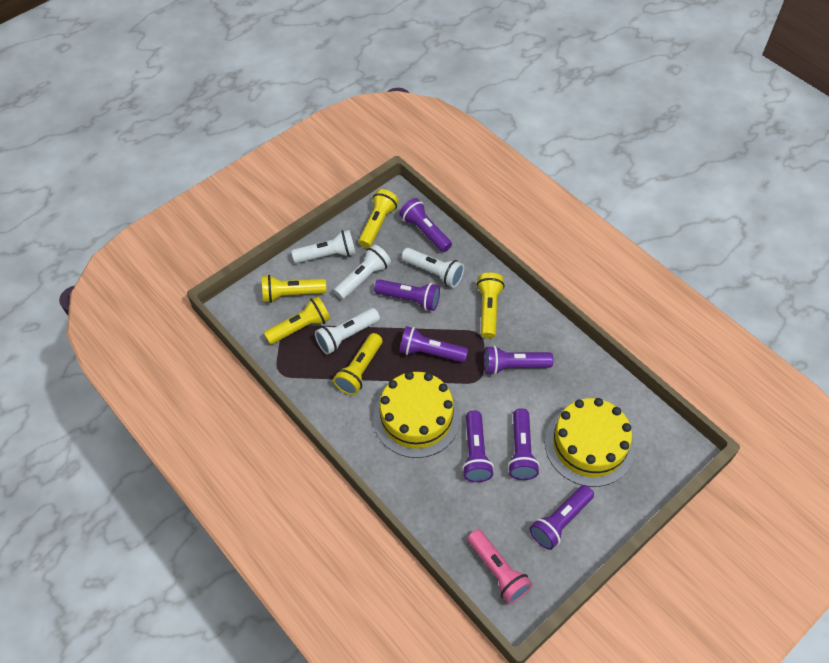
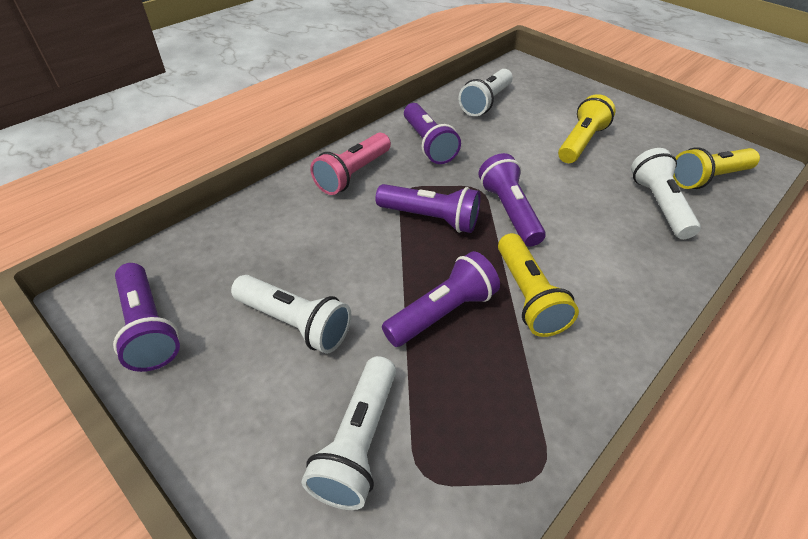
purple flashlight: [374,279,440,311] [399,198,452,252] [399,326,468,363] [462,410,494,482] [484,345,553,375] [508,408,540,480] [530,485,594,550] = 7 -> [113,263,180,372] [376,184,481,233] [382,251,500,347] [404,103,461,164] [478,153,546,247] = 5
yellow cake: [373,371,461,458] [545,398,635,487] = 2 -> none = 0
yellow flashlight: [262,275,326,303] [264,296,331,344] [333,333,383,395] [359,189,399,248] [476,273,505,339] = 5 -> [498,233,579,337] [558,94,615,163] [673,147,760,189] = 3

